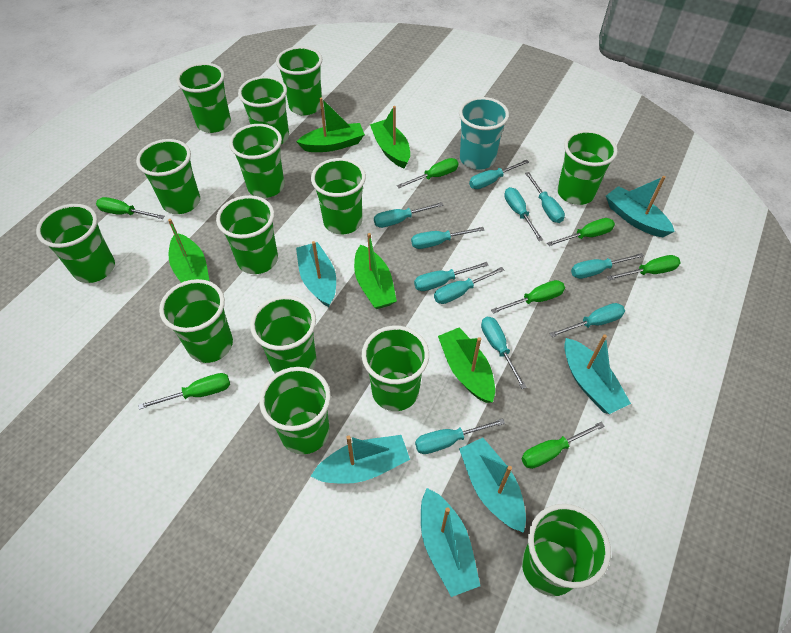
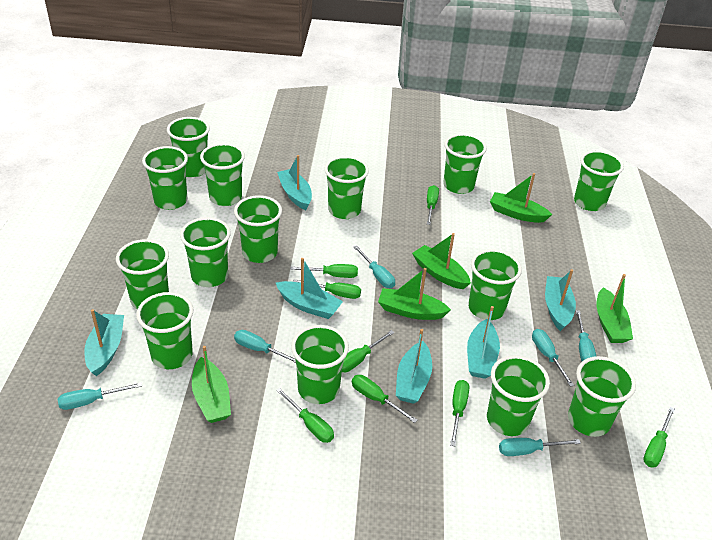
green screwdriver: [96,197,164,219] [138,373,230,410] [397,158,458,188] [491,280,565,314] [521,422,605,469] [547,218,615,246] [607,255,681,280] = 7 -> [276,388,334,443] [290,264,358,278] [293,279,361,299] [342,330,395,372] [352,375,418,423] [427,185,439,225] [450,380,469,446] [643,407,675,468] = 8
turquoise cup: [459,97,509,170] = 1 -> none = 0
turquoise screwdriver: [374,202,444,228] [411,227,484,249] [414,262,489,291] [415,418,505,454] [434,267,504,304] [469,160,529,189] [481,317,527,389] [504,187,543,241] [525,172,565,223] [550,303,625,337] [571,253,644,279] = 11 -> [58,382,142,410] [234,330,296,363] [354,246,395,288] [499,438,581,456] [532,329,574,387] [576,310,596,361] = 6

